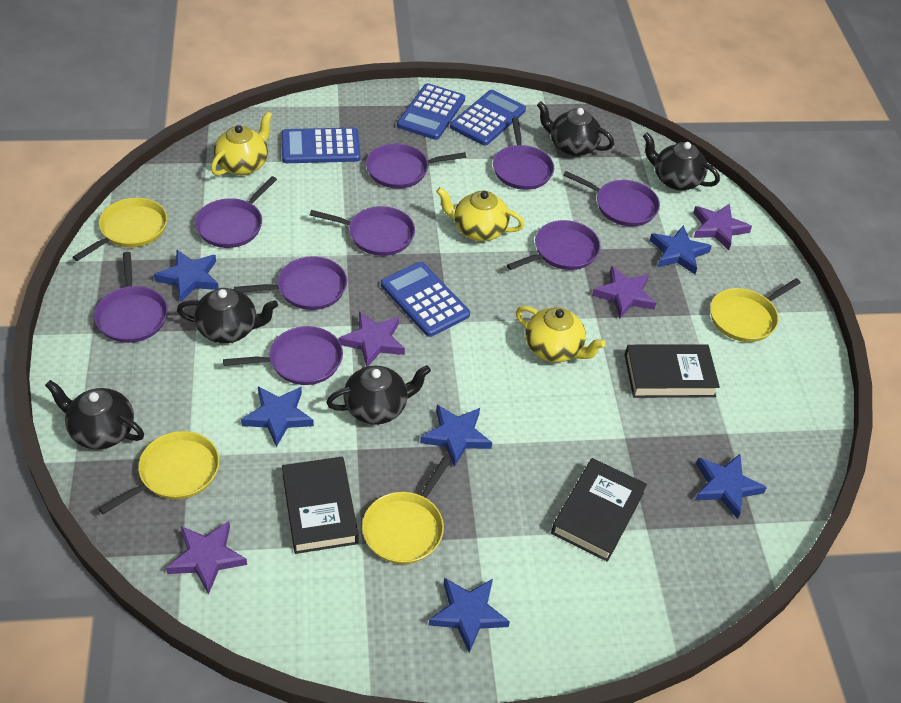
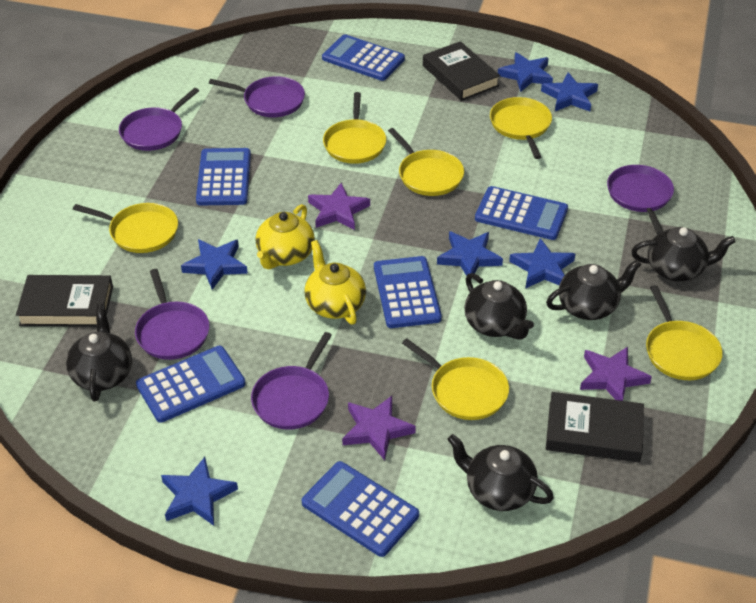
blue calculator: [281,127,360,163] [381,262,470,337] [397,83,465,140] [450,90,526,146] = 4 -> [136,346,246,423] [196,148,251,206] [302,461,419,557] [322,34,405,81] [374,256,442,328] [475,186,568,240] = 6
purple pan: [94,252,168,343] [195,176,277,248] [223,326,343,385] [234,256,347,310] [310,206,415,256] [366,144,466,189] [493,117,554,190] [507,220,601,270] [563,171,660,226] = 9 -> [119,88,199,151] [135,269,210,360] [209,76,305,117] [251,332,332,430] [607,165,674,235] = 5
purple star: [166,521,247,595] [338,311,405,367] [592,266,656,319] [693,203,752,250] = 4 -> [308,182,370,230] [342,396,416,460] [580,346,652,401] = 3
yellow pan: [73,198,167,261] [98,431,220,514] [362,457,451,564] [710,278,801,342] = 4 -> [73,203,178,253] [323,92,386,164] [388,128,464,196] [402,338,509,420] [490,97,552,159] [646,285,723,380] = 6
yellow teapot: [211,111,273,176] [436,187,525,241] [516,306,606,362] = 3 -> [256,204,315,269] [304,240,366,325] = 2

